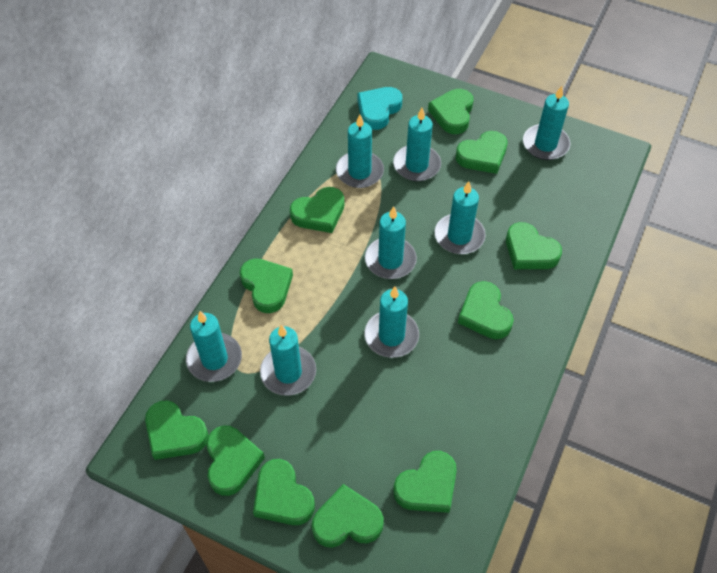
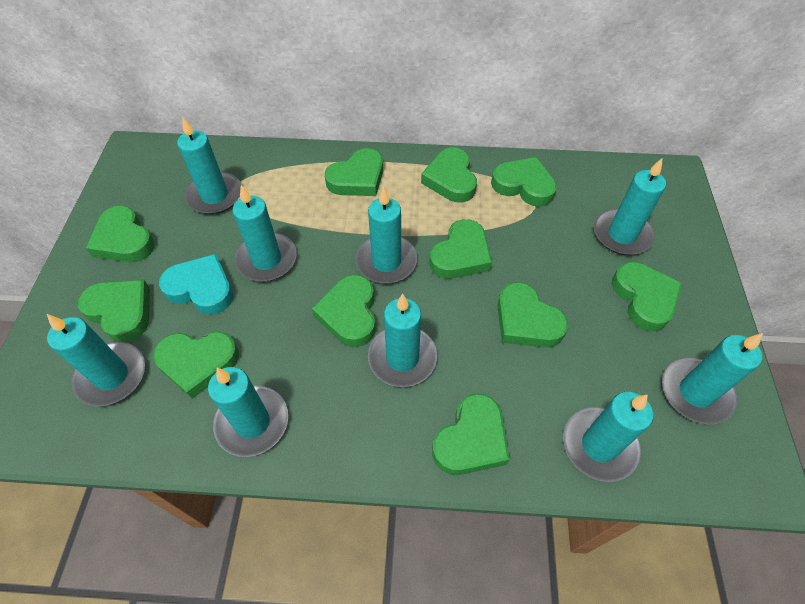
turquoise candle: [186,311,242,382] [260,325,316,396] [336,115,384,188] [364,286,419,358] [365,206,417,279] [393,108,441,181] [435,181,486,254] [523,86,571,160] = 8 -> [47,314,145,407] [177,117,241,214] [208,367,288,457] [233,185,297,282] [355,187,417,283] [368,294,437,387] [563,392,653,482] [594,158,666,255] [662,333,763,425] = 9

